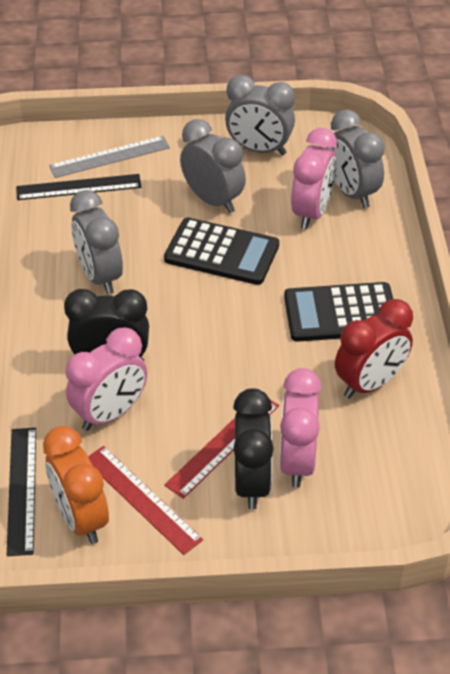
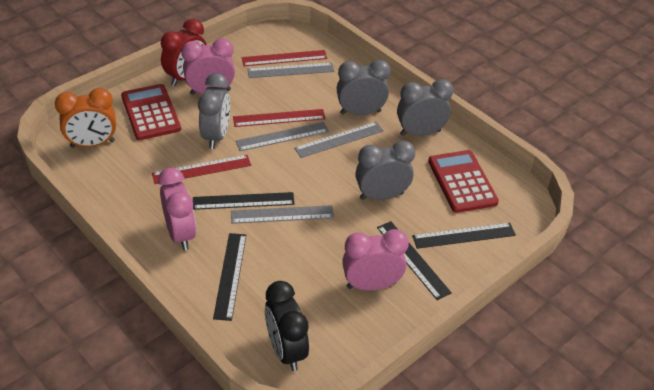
black calculator: [164,217,279,285] [284,282,393,342] = 2 -> none = 0
black clock: [64,289,149,361] [233,388,274,510] = 2 -> [265,281,309,371] = 1
black ruler: [7,428,36,556] [16,174,141,200] = 2 -> [193,192,295,210] [213,233,246,321] [377,221,452,300] [412,223,516,249] = 4
grey ruler: [49,136,170,178] = 1 -> [231,205,334,224] [236,122,329,151] [247,63,334,78] [294,122,384,158] = 4
red calculator: none = 0 -> [121,84,181,140] [428,150,499,213] = 2
red ruler: [88,446,203,555] [164,400,279,499] = 2 -> [152,155,251,184] [233,109,326,127] [242,50,327,66] = 3

